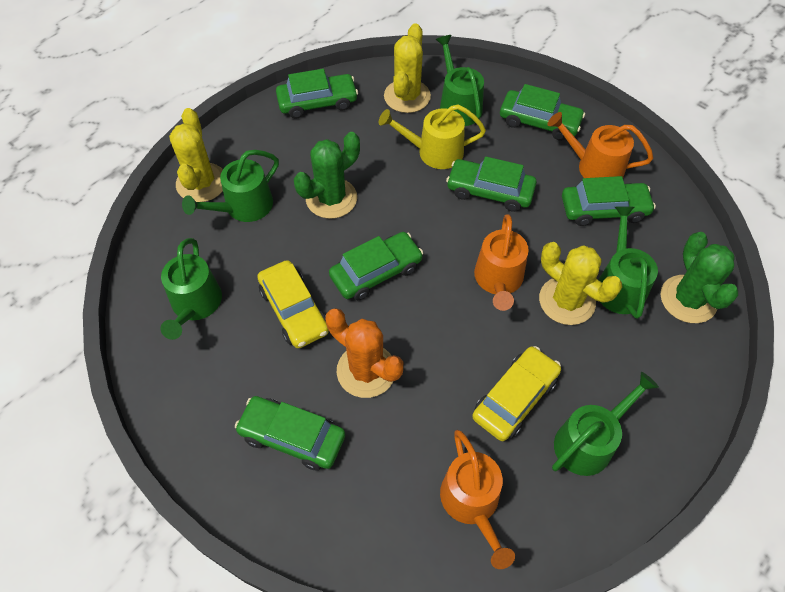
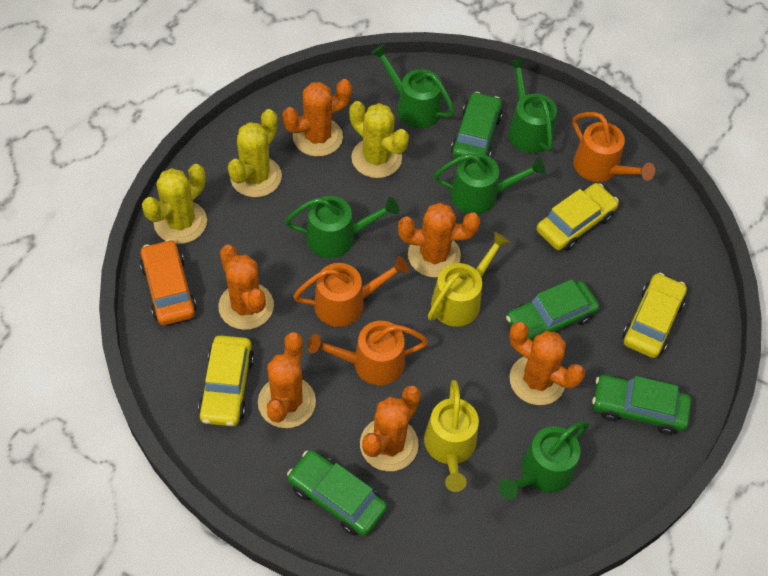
green cactus: [294,132,360,219] [661,232,738,323] = 2 -> none = 0
green car: [235,396,345,471] [276,69,358,118] [329,232,423,300] [446,157,537,212] [500,84,585,141] [562,176,656,226] = 6 -> [287,450,387,536] [451,92,502,159] [506,279,599,341] [592,375,691,435] = 4
orange cactus: [325,308,403,398] = 1 -> [218,245,274,330] [258,332,316,428] [282,79,352,157] [360,386,421,471] [398,203,480,278] [509,322,585,405] = 6
orange car: none = 0 -> [140,239,197,325] = 1
yellow car: [257,260,329,348] [472,346,561,441] = 2 -> [198,335,254,426] [537,183,619,251] [623,273,687,358] = 3
yellow watering can: [379,104,486,169] = 1 -> [424,380,479,492] [428,232,510,327] = 2

